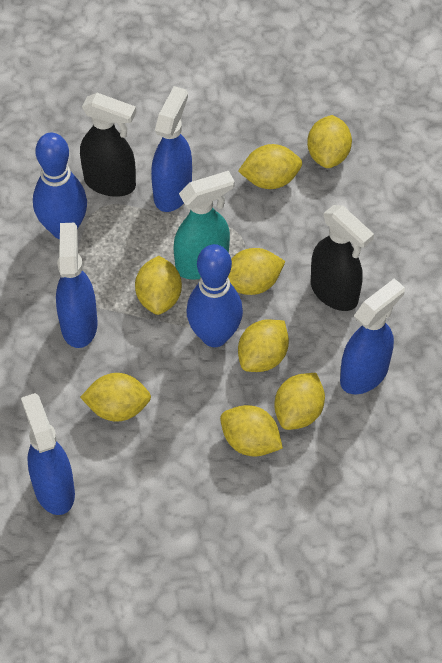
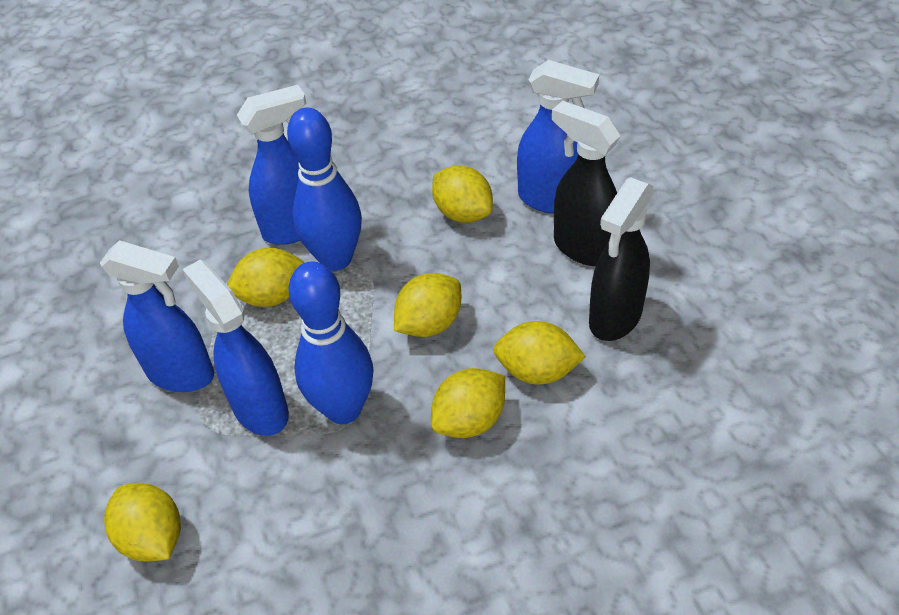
turquoise spray bottle: [173,171,234,279] = 1 -> none = 0
yellow lemon: [80,373,151,422] [135,256,182,315] [220,405,283,456] [228,248,285,295] [238,144,302,189] [238,320,289,372] [274,373,325,430] [307,115,352,168] = 8 -> [104,483,181,561] [226,248,305,307] [394,273,461,337] [431,368,505,438] [432,165,493,223] [493,321,586,384] = 6

